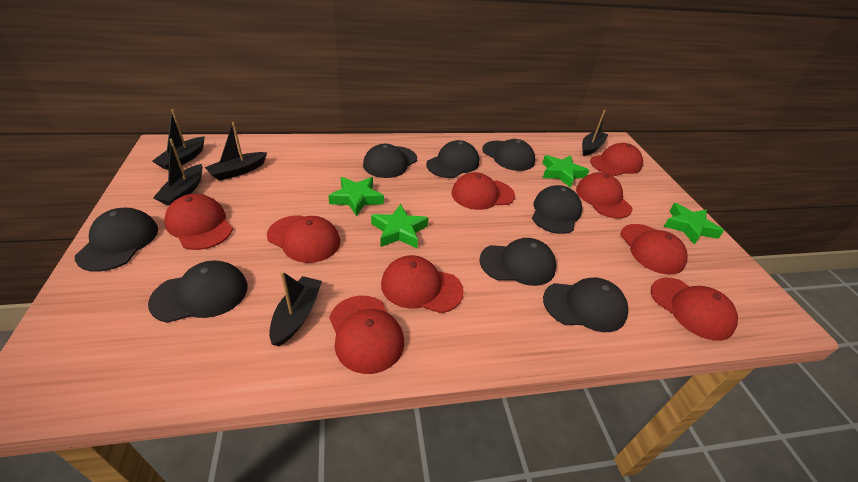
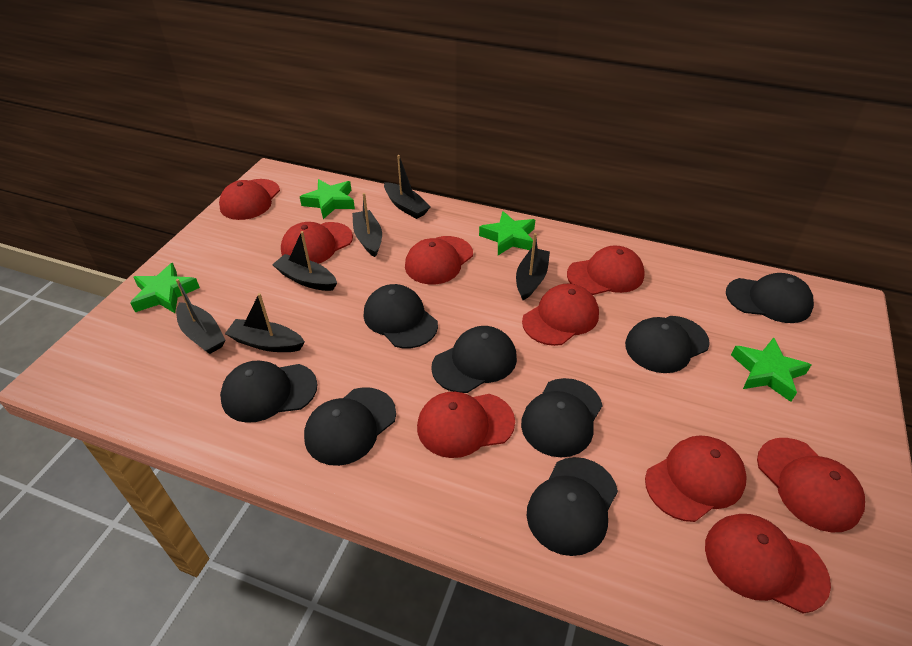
black boat: [152,109,205,170] [153,139,203,205] [205,122,267,181] [269,271,322,346] [582,110,608,156] = 5 -> [176,279,225,354] [225,293,305,352] [272,231,337,291] [352,193,382,257] [384,155,431,219] [516,233,550,300] = 6

